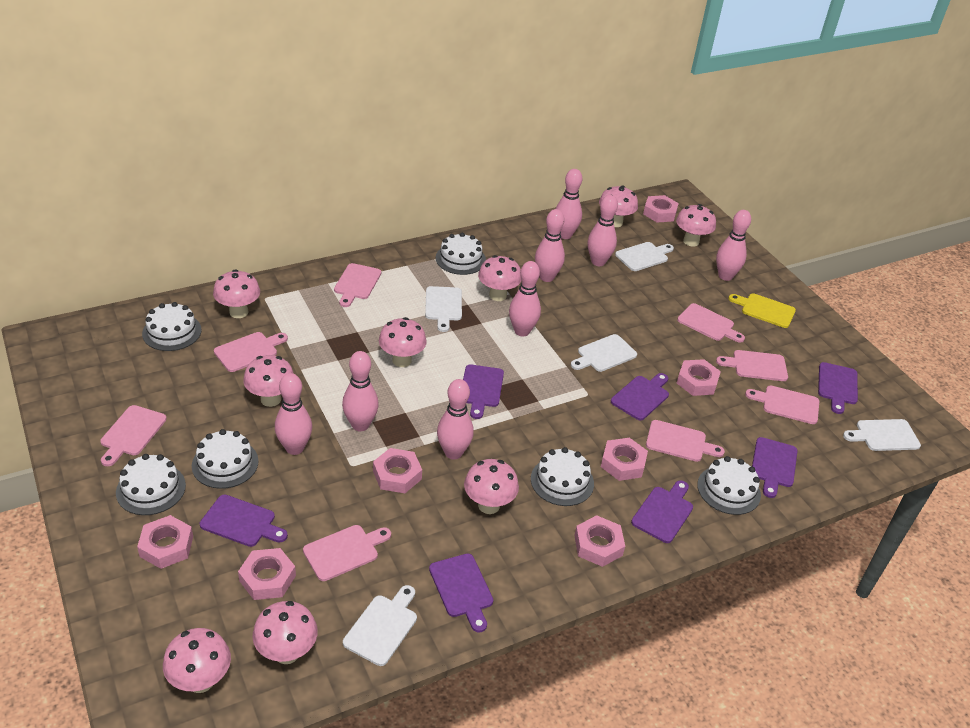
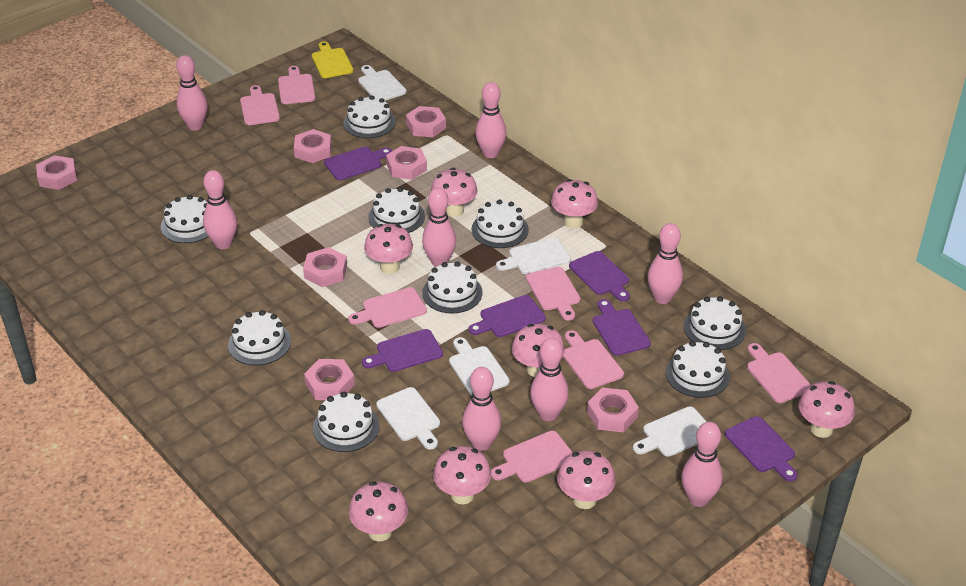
pink cutting board: [100,405,167,466] [214,332,288,372] [303,525,391,581] [334,263,381,307] [646,420,725,462] [677,303,745,343] [716,350,788,381] [745,385,819,424] = 8 -> [240,85,280,125] [278,66,315,104] [348,287,427,328] [491,431,573,482] [526,267,580,321] [563,330,624,389] [747,343,811,403] = 7
pink mushroom: [163,628,231,693] [213,270,260,318] [243,355,294,407] [252,601,318,664] [379,317,427,367] [464,459,519,514] [478,255,521,301] [599,185,638,227] [676,204,716,246] = 9 -> [349,481,408,541] [364,224,413,274] [431,168,478,217] [433,446,491,504] [512,324,565,377] [551,179,598,228] [557,451,615,509] [799,381,855,438] = 8
purple cutting board: [200,495,288,547] [429,554,493,633] [463,364,504,419] [611,373,669,420] [631,480,693,543] [752,437,797,498] [818,362,858,414] = 7 -> [324,147,392,180] [362,329,443,372] [468,295,546,337] [569,251,630,302] [593,299,651,356] [725,416,798,482] = 6
white cake: [116,454,186,515] [142,302,202,351] [192,429,259,489] [436,233,486,275] [531,447,594,506] [697,456,761,515] = 6 -> [161,195,209,243] [228,310,291,365] [313,392,380,452] [343,96,396,138] [368,187,425,233] [422,261,483,314] [472,199,529,248] [665,341,730,398] [684,296,746,350] = 9

